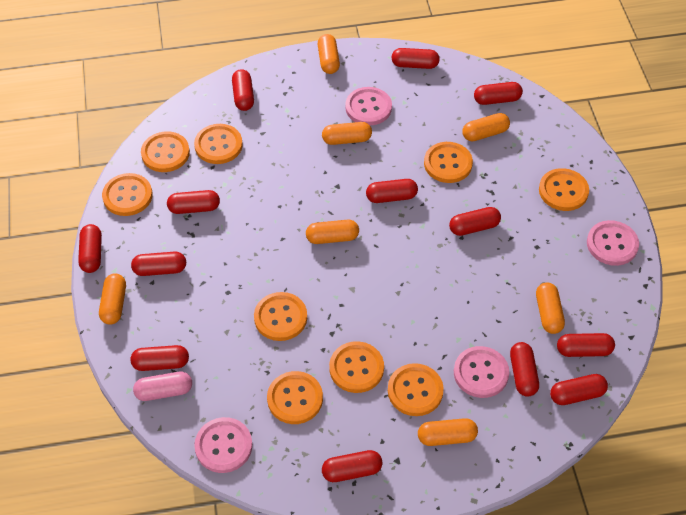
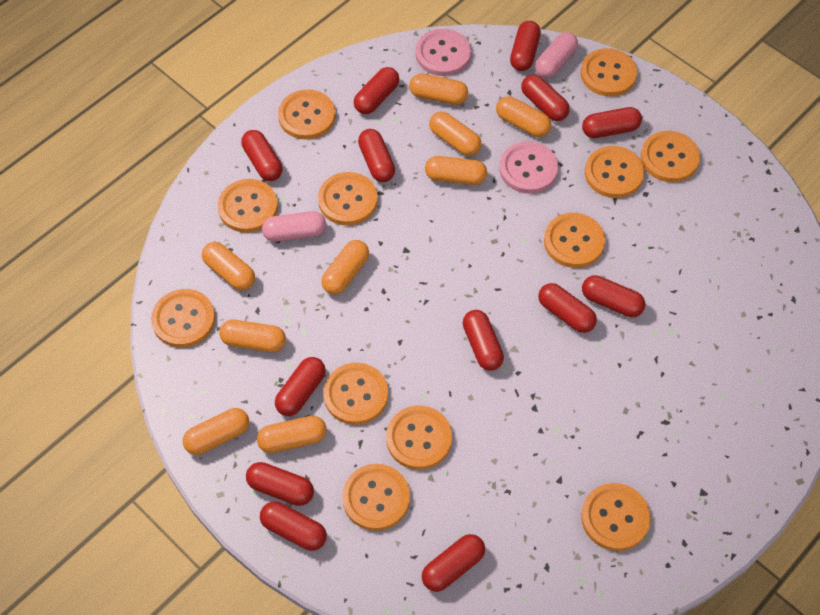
orange button: [102,173,153,216] [141,131,190,172] [194,124,243,164] [254,292,307,341] [267,371,323,424] [329,341,384,393] [388,363,444,416] [424,142,473,183] [539,168,589,211] = 9 -> [151,289,215,348] [218,179,278,233] [278,89,336,139] [318,172,378,225] [323,363,388,425] [342,464,410,531] [386,406,452,470] [544,213,605,268] [581,48,637,96] [581,483,651,551] [585,146,644,198] [641,131,700,182] = 12
orange capsule: [99,273,126,325] [306,220,359,244] [318,34,340,74] [322,122,372,145] [418,418,478,446] [462,113,510,141] [536,282,565,334] = 7 -> [183,408,249,455] [202,242,255,290] [219,320,286,352] [257,416,326,453] [321,240,369,294] [409,74,468,105] [425,156,487,185] [429,112,482,156] [496,96,551,137] = 9
pink button: [194,417,252,473] [345,87,392,125] [454,346,509,398] [587,220,639,266] = 4 -> [416,29,471,76] [499,141,558,194] = 2
pink capsule: [133,372,192,401] = 1 -> [262,211,326,242] [535,32,578,78] = 2

